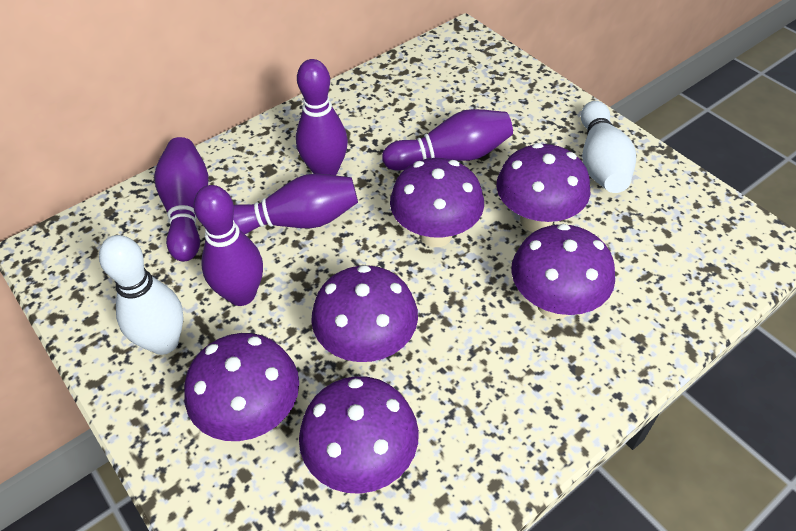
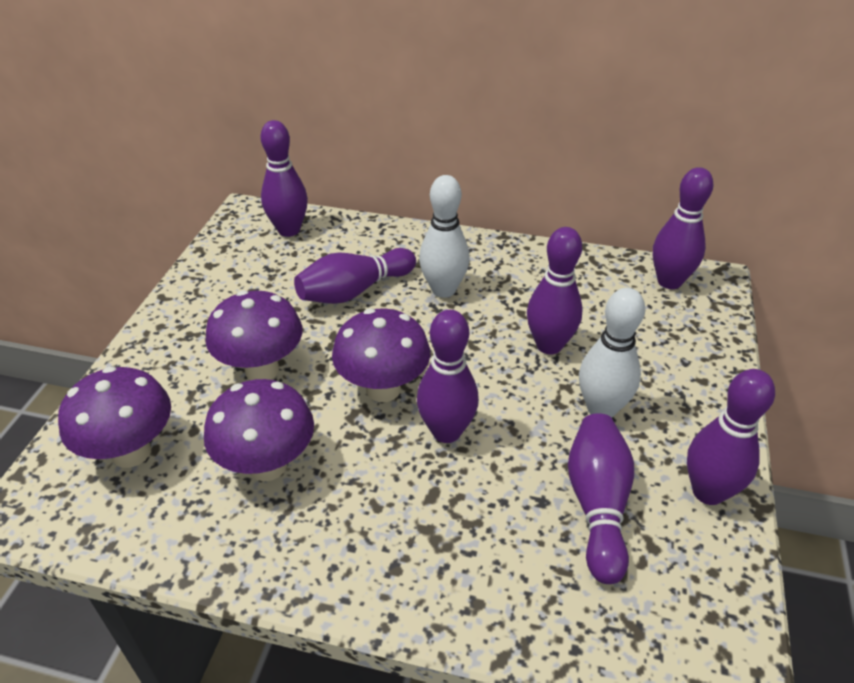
purple bowling pin: [154,137,209,262] [193,185,263,306] [233,174,358,234] [296,59,348,175] [382,109,513,171] = 5 -> [260,120,308,237] [294,248,416,304] [417,310,479,443] [527,227,583,354] [568,413,634,584] [653,167,713,289] [687,369,775,505] = 7
purple mushroom: [184,333,299,441] [299,376,419,494] [311,265,418,362] [390,158,484,247] [496,143,590,232] [511,224,615,319] = 6 -> [58,366,171,468] [204,379,314,482] [205,290,302,380] [332,308,430,402] = 4

